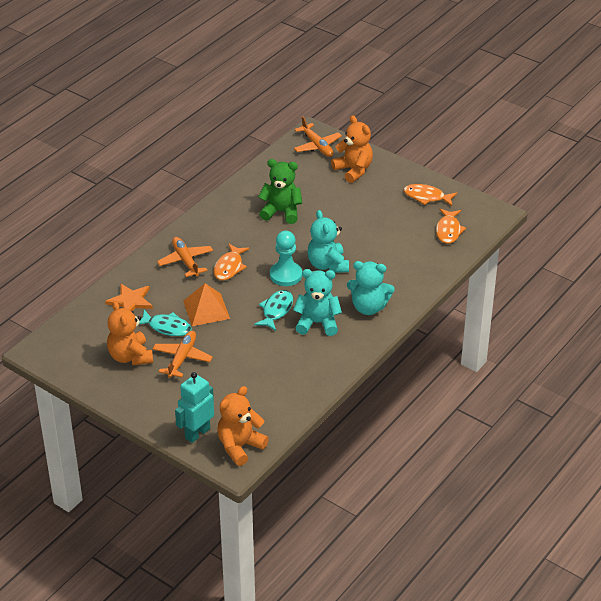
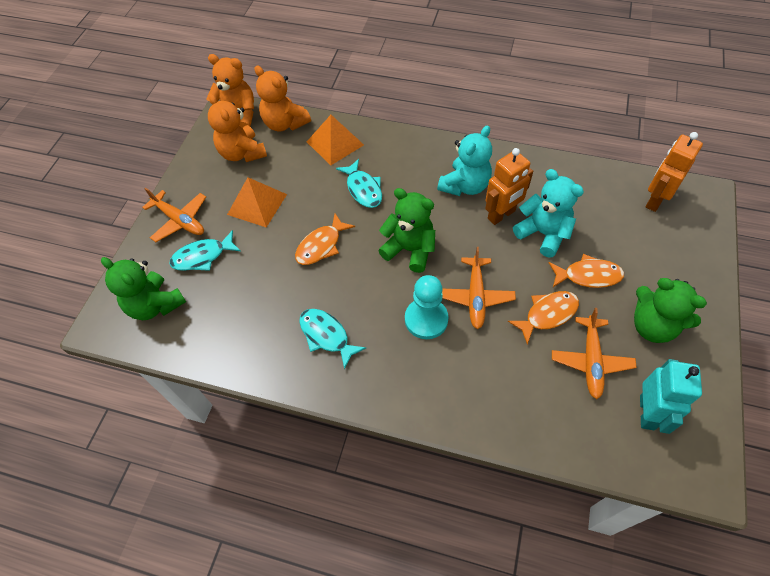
green teddy bear: [258,159,302,224] = 1 -> [101,257,186,320] [378,188,435,273] [634,278,707,343] = 3
orange pyramid: [183,283,230,326] = 1 -> [227,177,287,228] [307,115,364,165] = 2
orange robot: none = 0 -> [485,148,533,225] [645,132,703,212] = 2
orange star: [105,283,153,311] = 1 -> none = 0
turquoise fish: [139,310,192,336] [254,290,293,331] = 2 -> [170,230,241,271] [299,309,366,370] [336,159,382,208] = 3
turquoise teddy bear: [293,269,342,336] [307,210,349,273] [347,261,395,315] = 3 -> [437,125,492,196] [513,169,584,257] = 2

